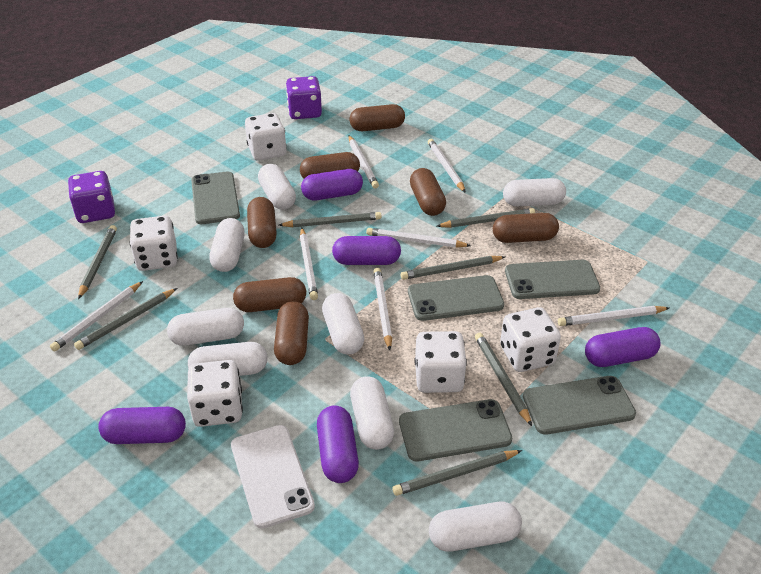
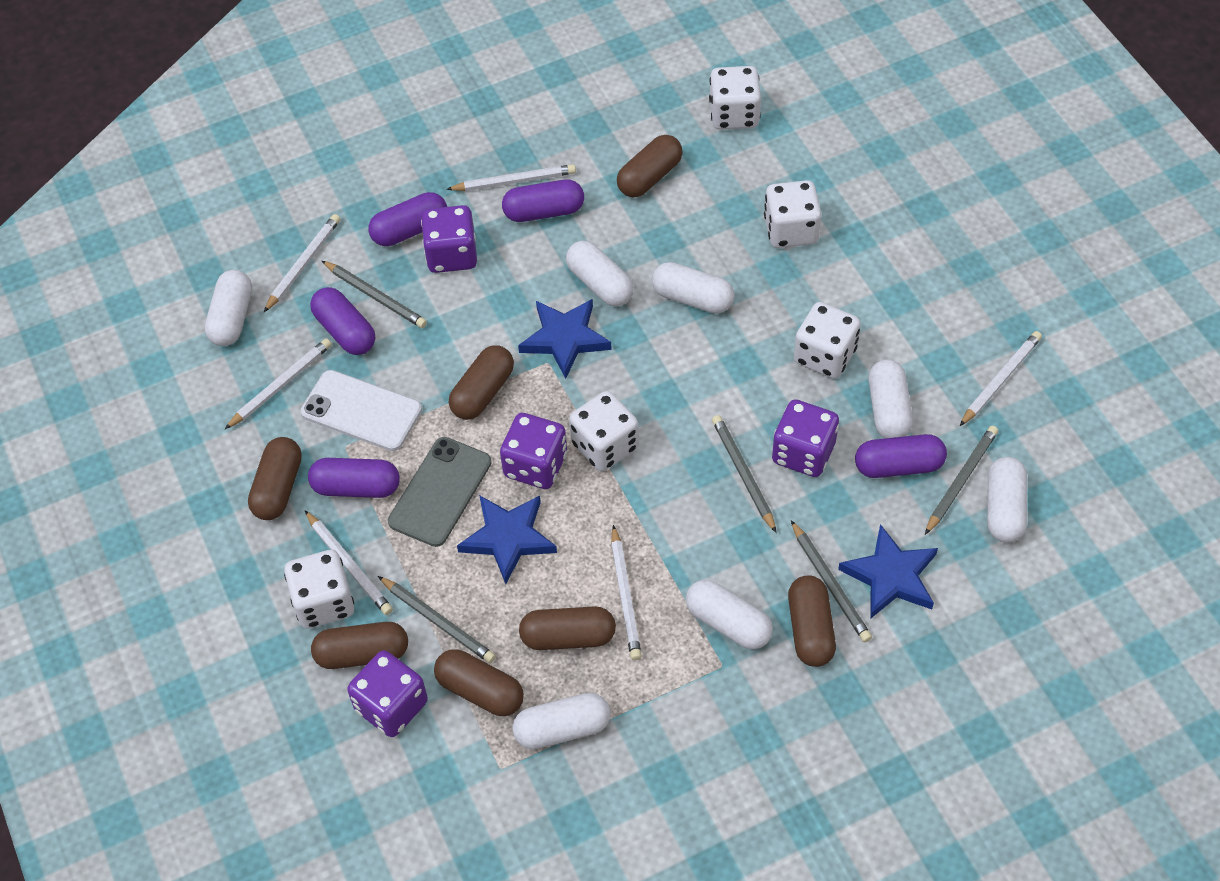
blue star: none = 0 -> [457,495,557,584] [518,299,612,379] [838,524,938,619] = 3
grey pencil: [74,288,177,350] [78,225,117,299] [279,212,382,227] [392,450,522,496] [401,256,505,280] [437,208,535,228] [475,333,532,426] = 7 -> [322,261,427,328] [378,576,496,663] [712,415,776,533] [791,520,872,642] [925,426,998,535] = 5
grey phone: [191,172,240,224] [399,399,512,461] [408,275,504,321] [505,260,600,299] [523,376,636,435] = 5 -> [388,437,492,547] = 1
purple dice: [68,171,115,223] [286,76,322,119] = 2 -> [347,650,428,737] [421,205,477,273] [500,413,567,489] [772,399,839,477] = 4
white capsule: [167,308,244,346] [188,342,268,376] [209,218,245,272] [258,164,296,210] [322,293,364,355] [350,376,394,450] [429,502,522,552] [503,178,566,206] = 8 -> [205,270,252,346] [512,693,611,749] [566,241,634,306] [652,262,735,314] [686,580,773,649] [868,359,913,438] [987,457,1027,543] = 7
white pencil: [50,281,143,352] [300,228,318,300] [348,136,379,188] [366,228,471,247] [373,268,392,350] [428,139,466,193] [558,306,669,326] = 7 -> [225,338,332,429] [264,214,340,312] [305,511,393,615] [446,164,576,191] [611,525,642,660] [960,331,1042,426] = 6

